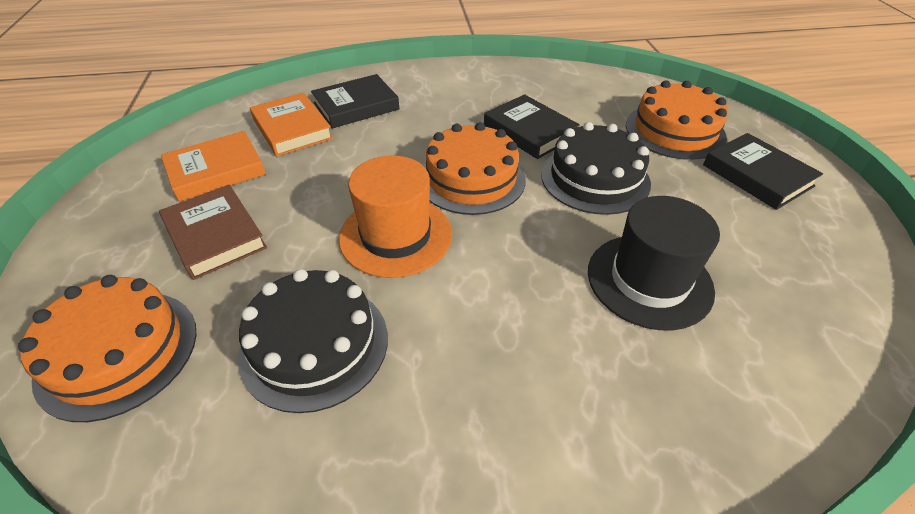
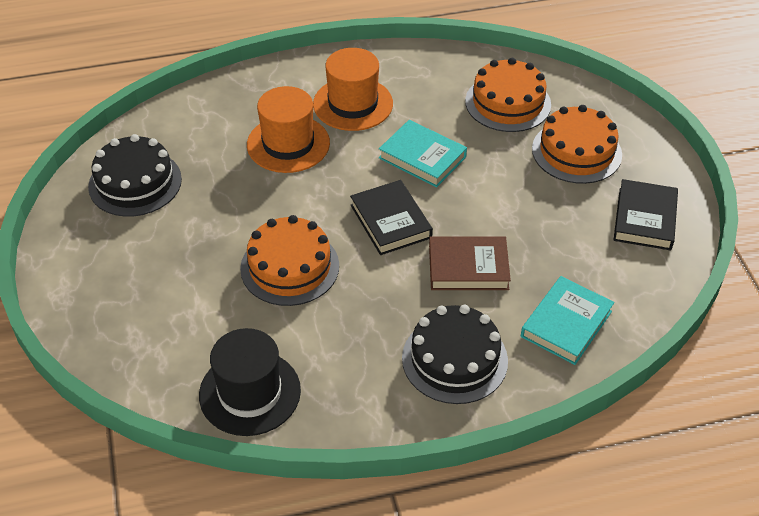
black book: [311,74,399,128] [484,94,580,159] [703,133,823,210] = 3 -> [350,180,433,255] [614,179,678,250] = 2
orange book: [161,131,266,202] [250,92,333,156] = 2 -> none = 0
orange hat: [339,156,452,278] = 1 -> [247,86,330,173] [313,48,393,131] = 2
turquoise book: none = 0 -> [379,120,467,187] [521,276,615,365] = 2

